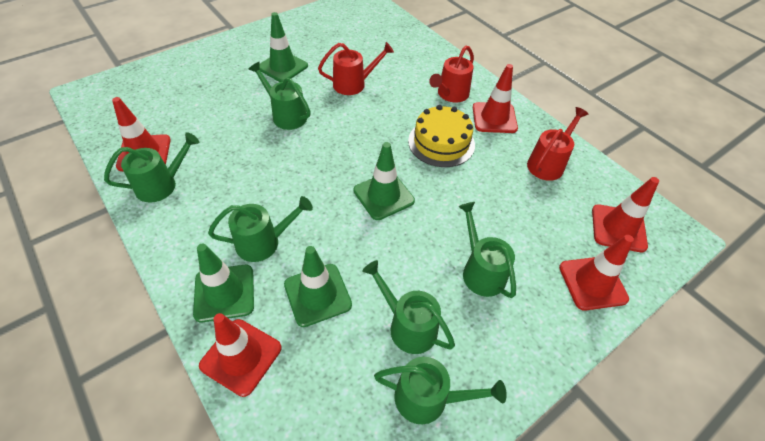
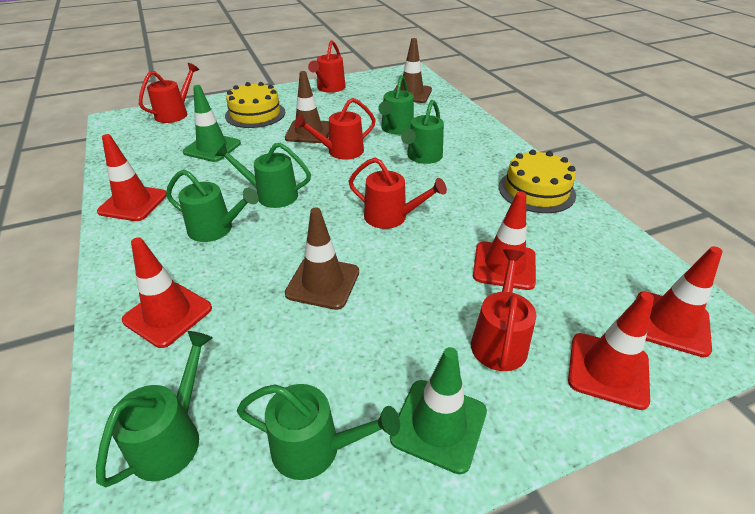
brown traffic cone: none = 0 -> [285,71,329,143] [285,207,359,310] [394,38,432,103] = 3
green traffic cone: [193,244,254,322] [260,12,308,82] [284,246,352,327] [354,142,415,220] = 4 -> [183,85,241,162] [390,347,487,474] = 2
red watering can: [318,42,394,95] [429,46,474,103] [527,107,588,181] = 3 -> [139,63,199,123] [295,98,376,160] [308,40,346,93] [349,158,447,229] [471,249,536,371] = 5
yellow cake: [408,105,475,167] = 1 -> [225,82,285,128] [499,150,576,213] = 2

